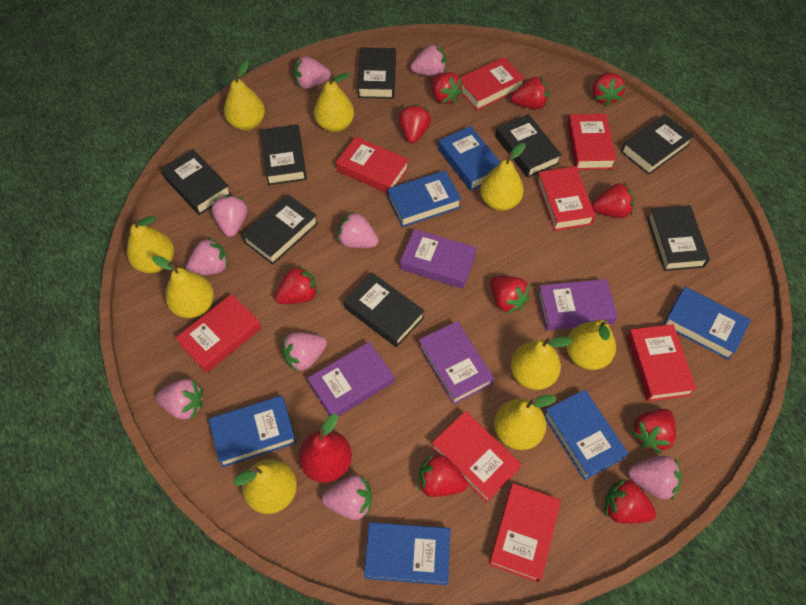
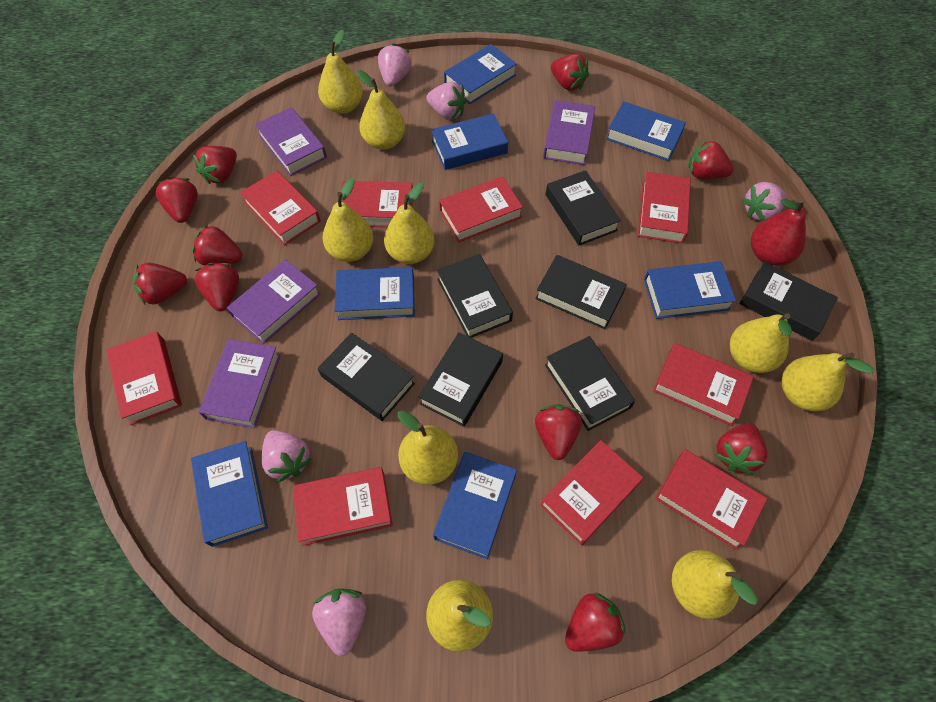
black book: [161,149,231,215] [242,194,318,265] [261,124,307,185] [344,272,425,347] [357,47,396,99] [495,114,562,178] [621,114,694,175] [647,205,710,271] = 8 -> [318,333,415,421] [418,332,503,427] [437,254,513,338] [535,255,627,329] [545,336,635,431] [546,170,621,245] [740,262,838,341] = 7
blue book: [209,396,297,467] [364,522,451,585] [387,170,462,227] [438,126,500,191] [544,389,628,480] [663,287,751,360] = 6 -> [191,441,268,547] [335,267,415,320] [431,113,508,170] [433,452,517,559] [444,44,517,104] [606,101,686,161] [644,261,736,319] = 7
pink strawberry: [156,379,203,420] [186,237,228,276] [211,196,247,237] [282,332,327,373] [294,56,331,89] [322,475,372,520] [337,211,378,248] [411,44,446,76] [628,456,682,500] = 9 -> [262,430,312,483] [312,588,366,656] [378,43,412,86] [426,82,467,119] [742,182,787,221] = 5
red book: [175,294,262,373] [336,137,409,194] [432,411,522,503] [460,57,525,110] [489,483,561,583] [536,166,596,231] [567,114,617,170] [626,324,697,401] = 8 -> [106,331,182,425] [240,170,321,245] [293,467,393,546] [341,181,413,227] [439,176,523,242] [540,440,643,545] [638,172,691,244] [653,343,754,426] [655,449,767,550] = 9

